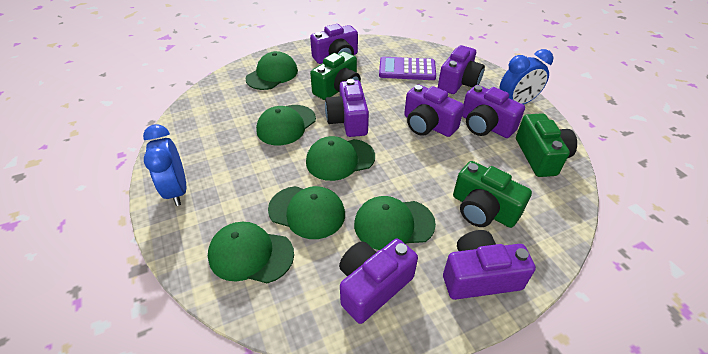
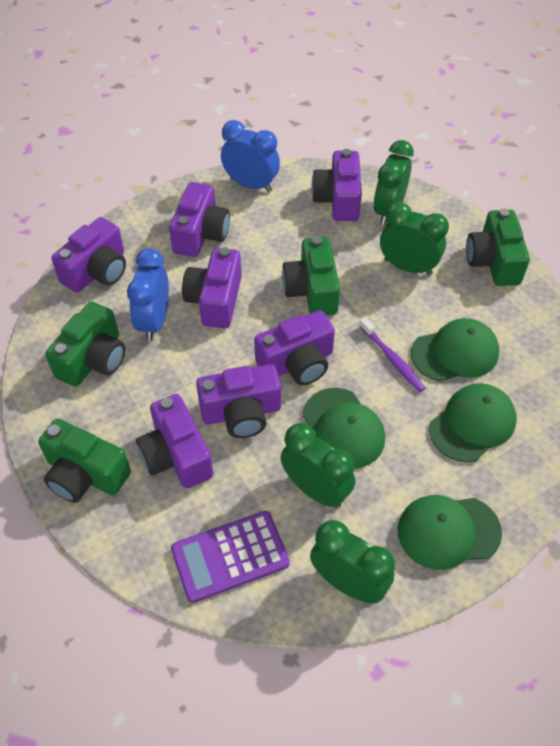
green camera: [310,51,361,100] [453,161,532,228] [516,113,577,177] = 3 -> [38,419,131,503] [45,302,125,387] [282,236,340,315] [466,209,530,286] = 4
green cap: [208,222,294,283] [245,51,298,90] [256,105,316,145] [268,186,345,239] [306,136,375,181] [354,196,436,250] = 6 -> [303,388,385,469] [398,495,502,570] [411,318,499,382] [429,383,516,462] = 4
green clock: none = 0 -> [280,423,355,508] [310,520,395,604] [373,140,414,226] [380,202,449,275] = 4
purple toothbrush: none = 0 -> [359,317,425,392] = 1

